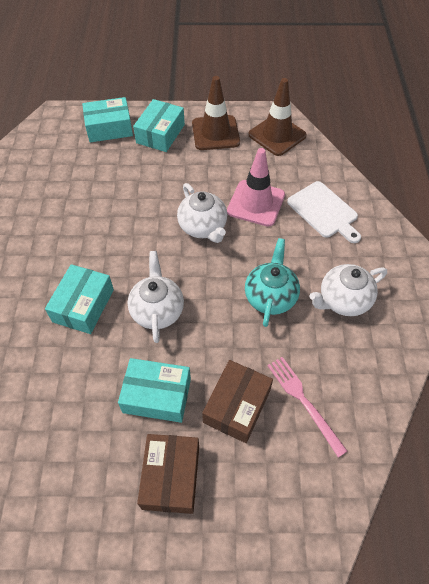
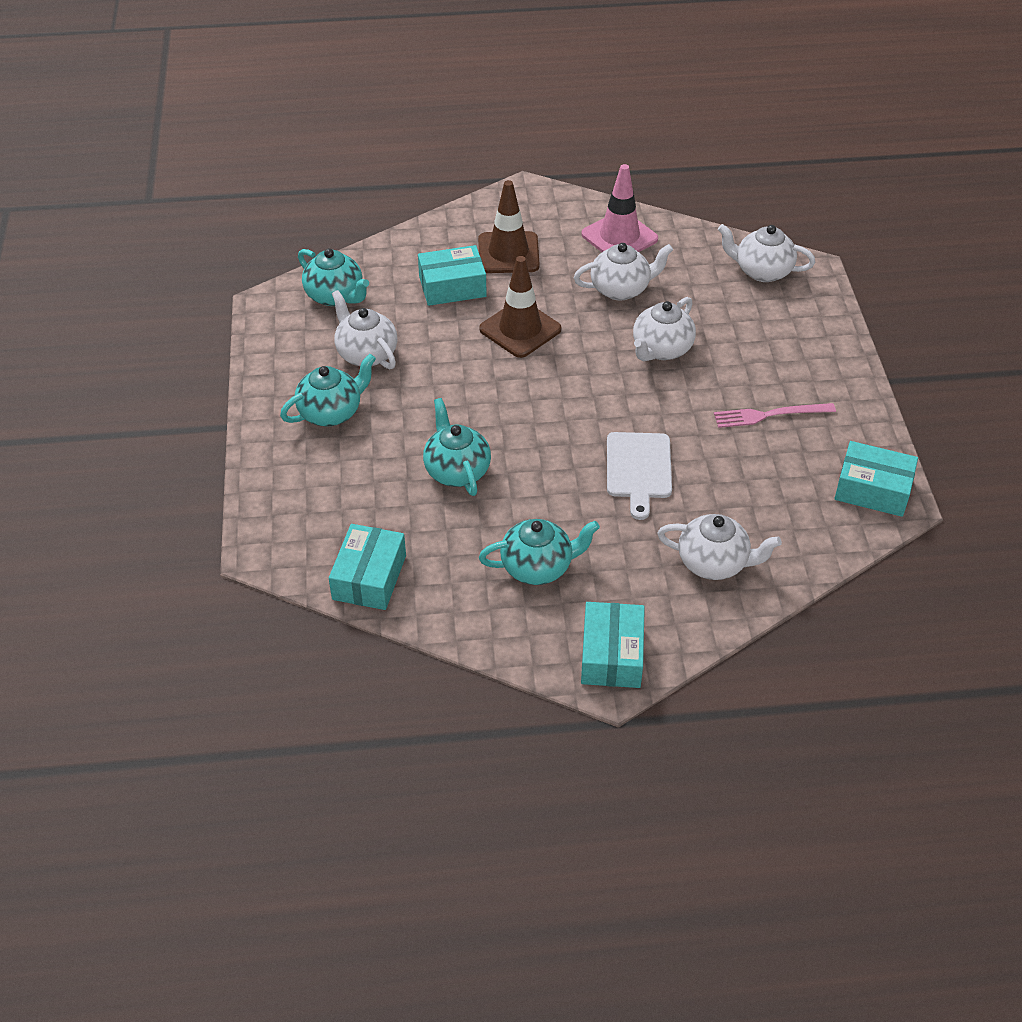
brown box: [137,434,199,514] [202,360,273,443] = 2 -> none = 0
turquoise teapot: [245,238,300,327] = 1 -> [280,354,376,426] [298,248,369,306] [423,398,491,496] [479,519,600,585] = 4
white teapot: [127,251,184,343] [177,183,227,243] [309,264,387,316] = 3 -> [332,290,397,369] [574,243,673,301] [633,297,696,361] [657,514,782,580] [718,224,815,282] = 5

